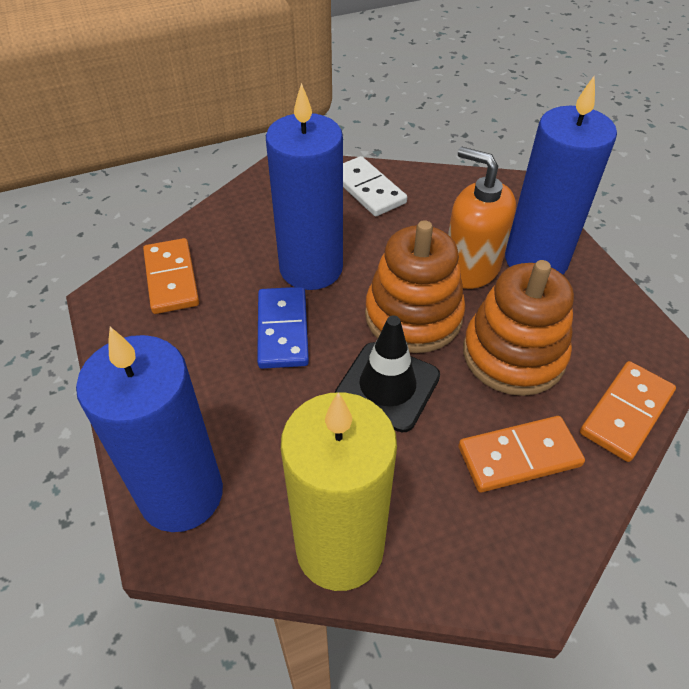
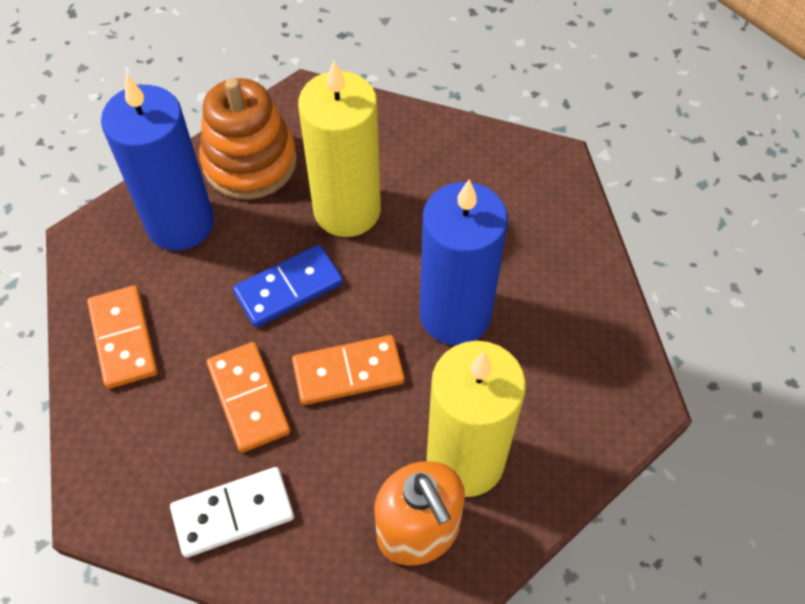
black traffic cone: [335,316,440,432] = 1 -> none = 0
blue candle: [76,327,223,532] [266,83,343,290] [505,76,617,275] = 3 -> [101,75,214,251] [420,180,508,345] = 2
orange stacking toy: [365,220,465,353] [463,260,574,396] = 2 -> [199,78,297,199] = 1
yellow candle: [281,392,397,591] = 1 -> [298,61,381,237] [427,341,526,497] = 2

